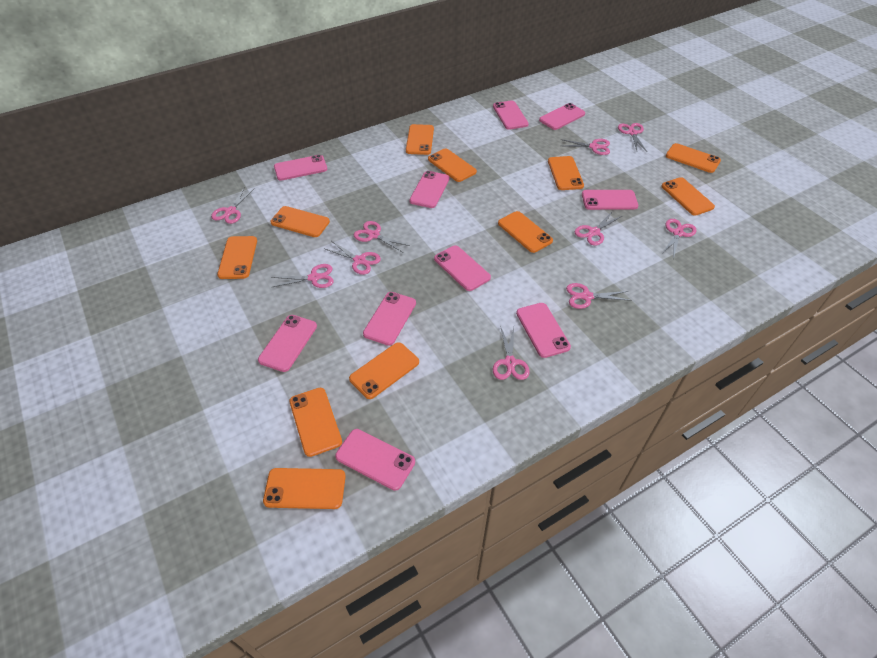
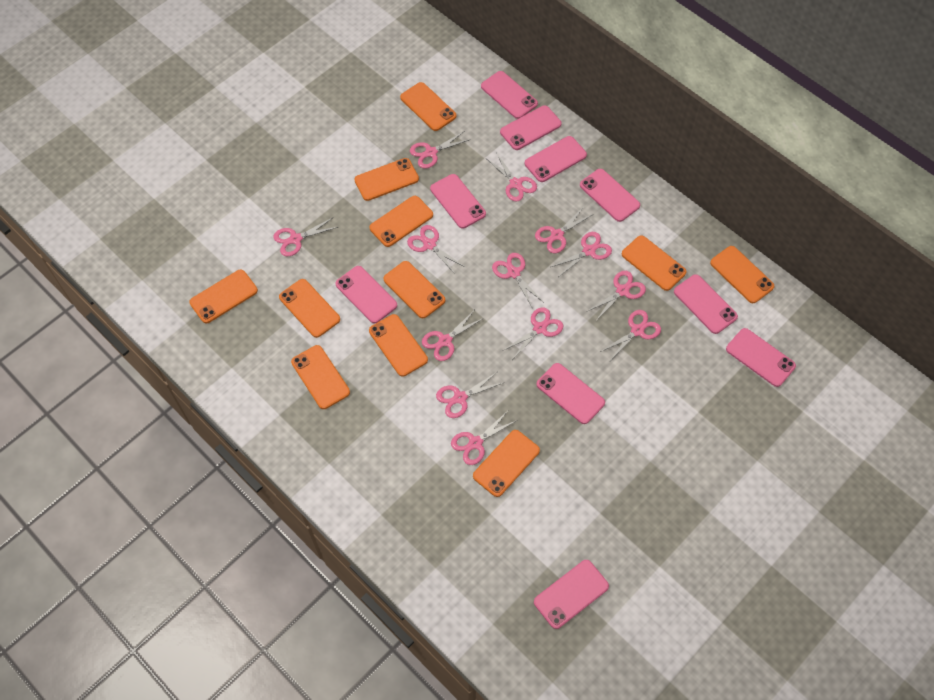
pink scissors: [211,187,254,224] [271,264,334,288] [324,241,381,275] [354,221,410,252] [492,325,530,380] [560,139,610,155] [566,283,632,309] [575,211,622,246] [618,123,647,152] [662,219,696,259] = 10 -> [273,218,338,256] [407,225,465,275] [410,131,471,169] [422,311,484,361] [436,372,505,418] [451,412,517,465] [487,152,537,202] [492,253,543,309] [502,307,563,359] [535,207,593,253] [551,232,612,276] [586,271,646,321] [600,310,661,361] = 13

